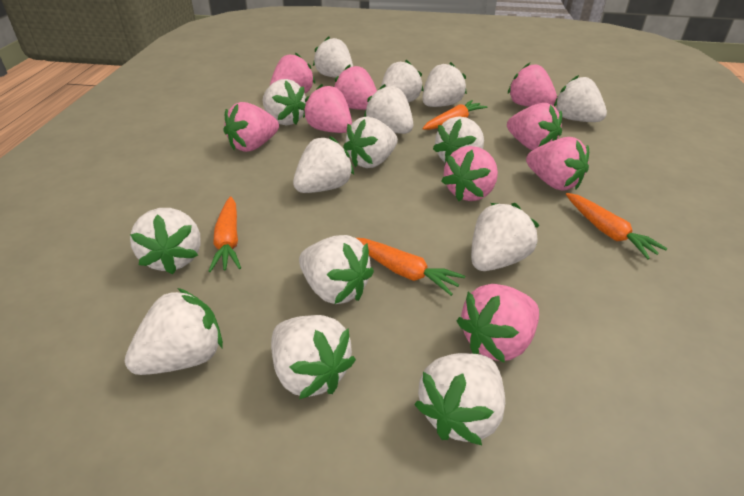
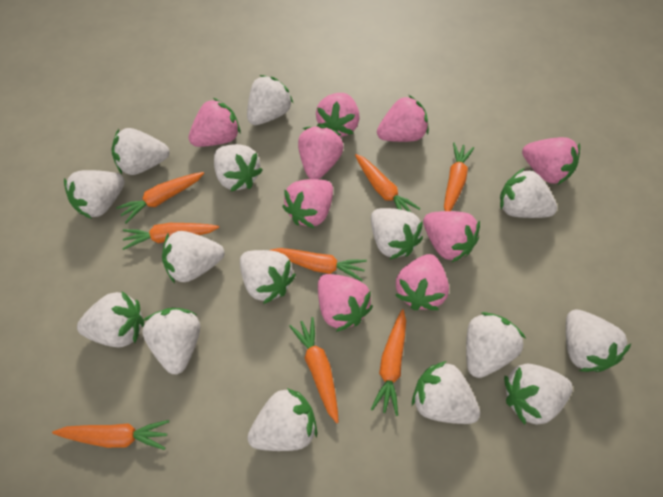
orange carrot: [209,196,241,272] [356,238,465,296] [422,100,488,130] [566,193,668,259] = 4 -> [52,420,169,450] [116,172,204,224] [122,223,219,250] [270,248,367,281] [289,317,339,423] [355,154,421,212] [371,309,406,416] [444,143,474,211] = 8

